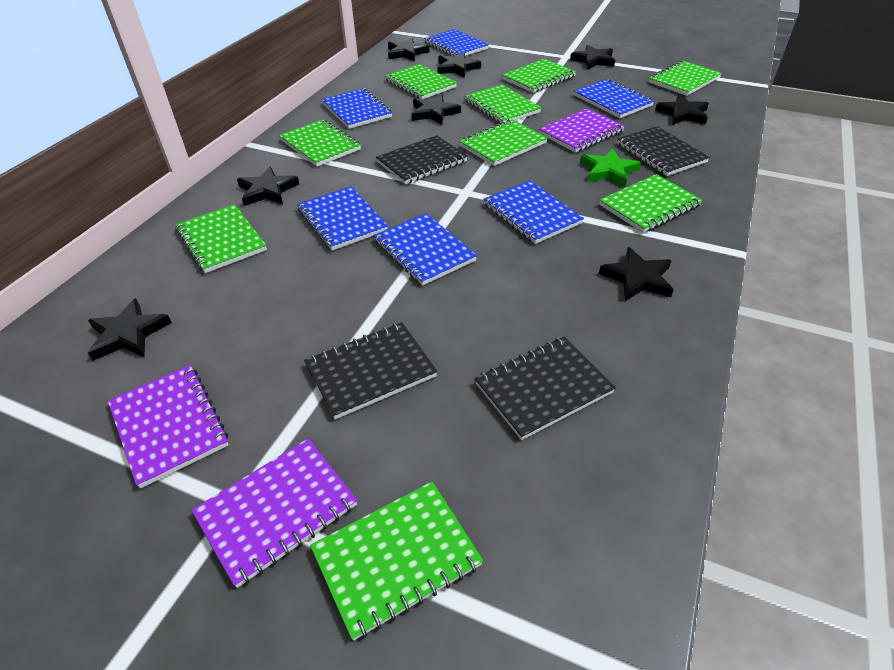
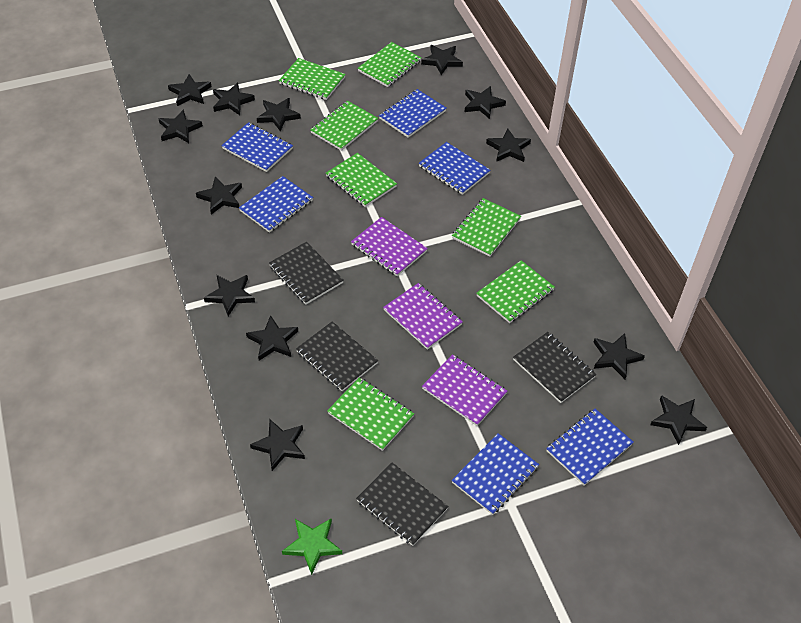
black star: [88,298,172,361] [237,167,299,206] [388,38,429,61] [411,94,461,125] [437,52,481,78] [570,45,615,69] [599,247,674,301] [655,95,709,125] = 8 -> [158,109,203,143] [168,74,212,106] [196,177,242,215] [204,275,255,316] [213,83,255,115] [246,315,298,361] [250,420,305,471] [257,98,301,131] [421,45,463,75] [465,86,506,119] [486,128,531,162] [593,333,645,379] [650,395,707,445] = 13
green notebook: [175,204,267,273] [279,119,361,167] [310,482,483,641] [385,64,457,99] [459,119,548,166] [465,84,542,123] [502,59,576,93] [599,174,702,233] [648,60,722,96] = 9 -> [279,58,346,100] [310,101,378,151] [326,153,397,207] [327,377,414,451] [358,42,421,87] [452,198,521,257] [476,260,555,323] = 7

